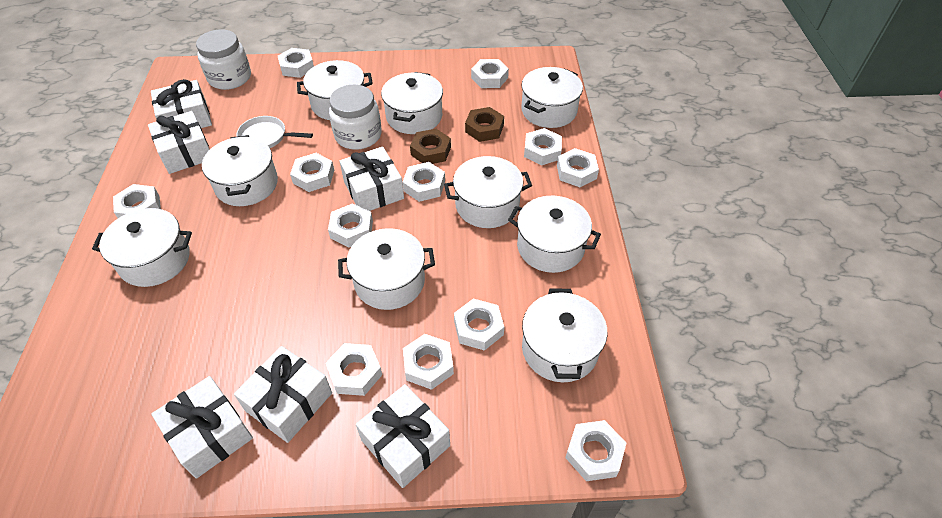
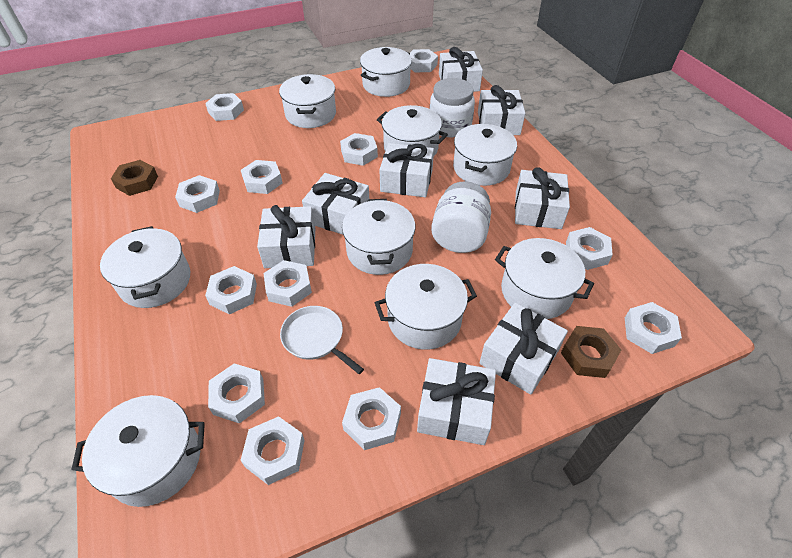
white gift: [148,111,210,174] [151,79,212,128] [152,376,253,479] [234,346,332,443] [339,147,404,211] [356,384,450,488] = 6 -> [257,205,315,268] [302,173,369,235] [379,143,434,197] [417,358,496,445] [439,47,483,92] [478,85,525,135] [479,303,568,395] [515,167,570,229] = 8

